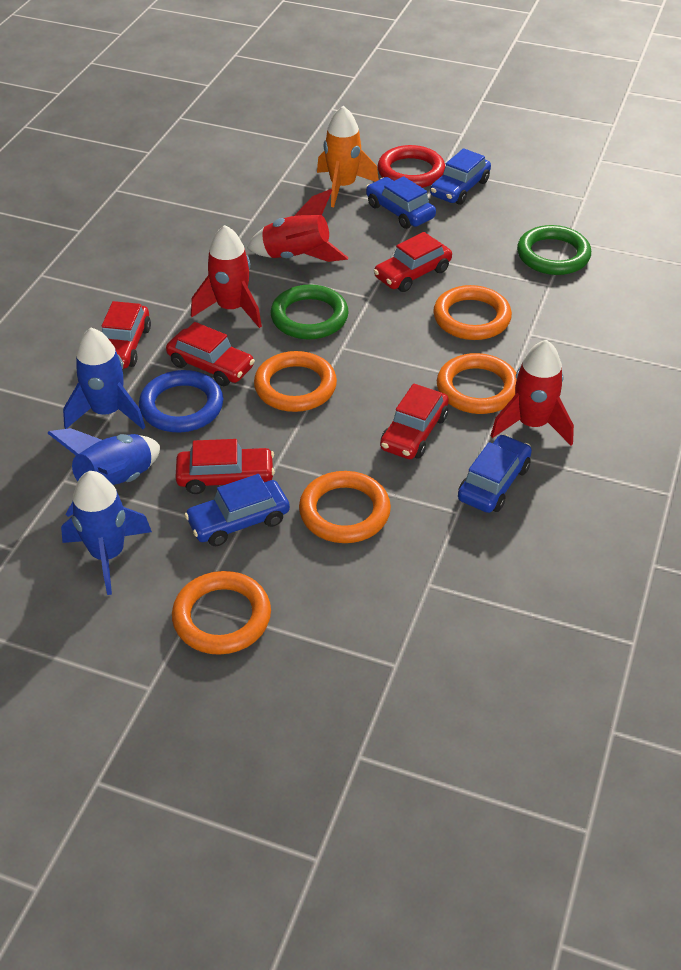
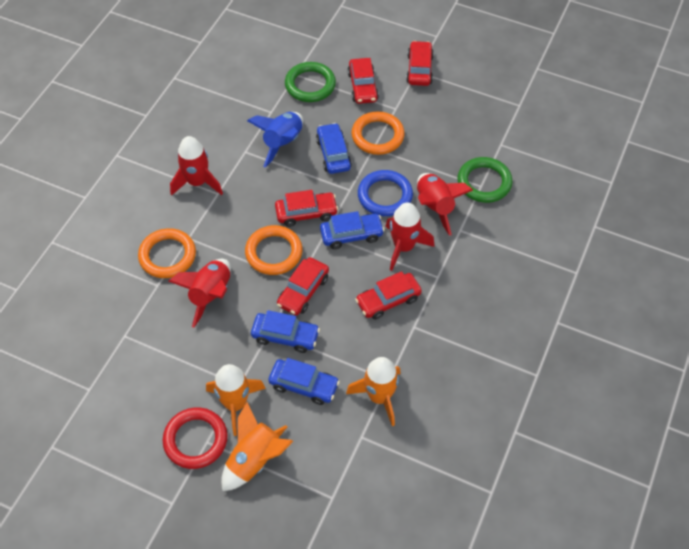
blue rocket: [47,428,160,517] [61,471,152,595] [63,328,145,429] = 3 -> [247,112,303,168] = 1
orange ring: [172,571,271,655] [254,351,337,412] [299,471,391,543] [433,285,512,340] [437,353,517,414] = 5 -> [138,228,196,278] [245,225,302,275] [352,111,405,155] = 3
orange rocket: [317,106,379,207] = 1 -> [206,364,266,436] [221,402,293,491] [346,357,401,426] = 3
red rocket: [191,225,262,328] [247,189,349,262] [491,340,574,445] = 3 -> [168,259,231,327] [170,136,223,195] [385,202,435,271] [417,173,473,236] = 4

